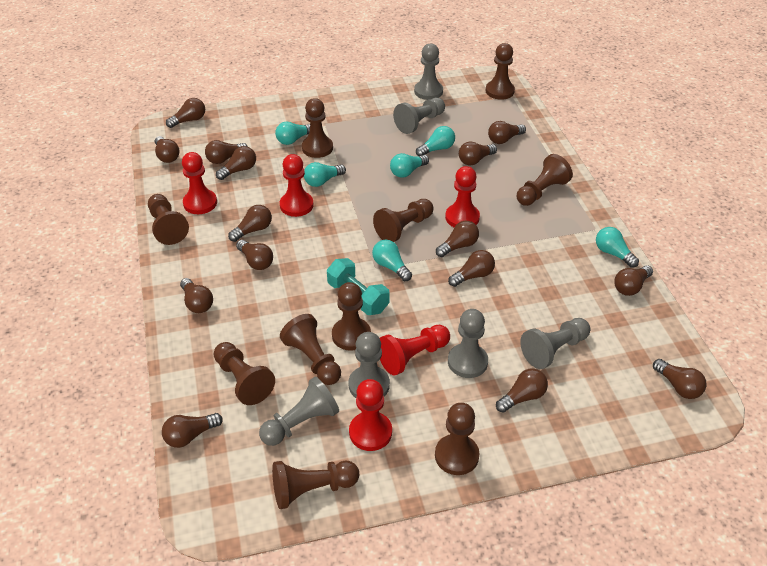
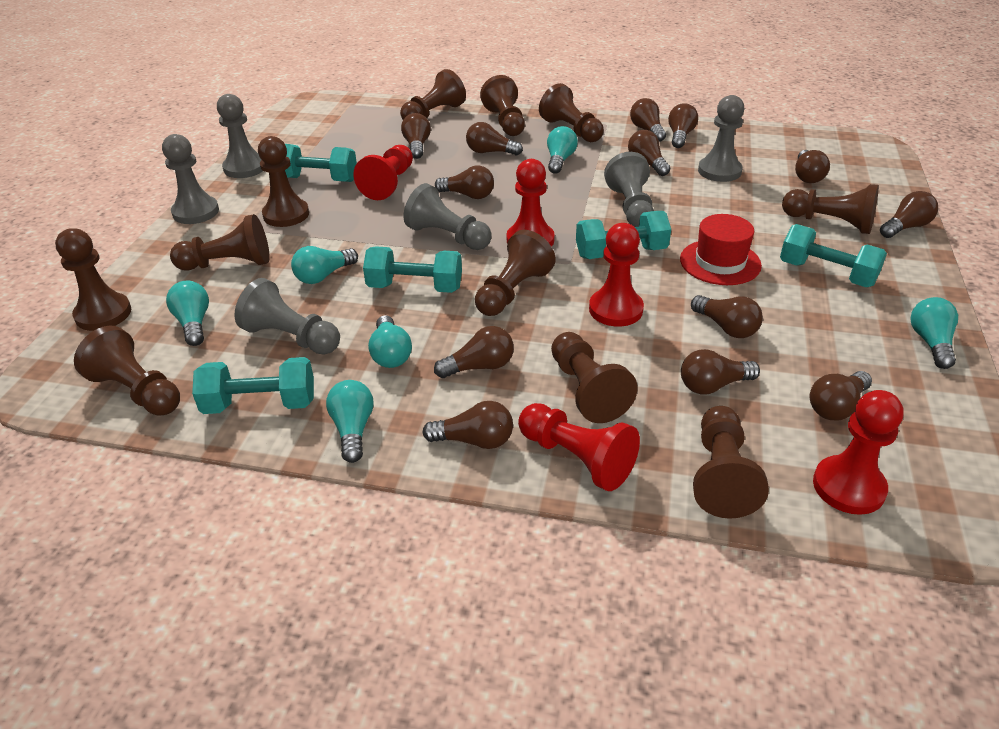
brown light bulb: [154,136,179,163] [162,413,223,448] [166,98,205,128] [180,278,213,313] [205,140,248,164] [216,146,256,180] [228,205,272,242] [236,240,273,270] [436,221,479,257] [448,250,495,287] [459,142,497,165] [488,121,526,144] [496,368,548,413] [614,266,653,296] [653,359,706,399] = 15 -> [401,113,431,159] [422,401,513,449] [434,326,514,378] [435,165,494,199] [466,122,523,155] [628,130,670,176] [630,98,666,142] [668,103,698,148] [681,349,760,394] [691,295,763,338] [795,150,830,183] [810,371,872,420] [880,191,938,238] = 13
brown pawn: [148,194,189,245] [214,342,275,405] [272,460,359,509] [280,314,341,385] [302,98,333,158] [332,282,371,351] [373,199,433,242] [435,403,479,475] [486,43,515,100] [517,154,573,206] = 10 -> [55,228,131,331] [74,326,180,416] [170,214,270,271] [258,136,309,227] [400,69,466,120] [475,230,556,316] [480,75,525,136] [539,83,604,142] [551,332,637,423] [693,406,769,519] [782,184,879,234] = 11
red hat: none = 0 -> [680,214,762,285] = 1
turquoise dumbbell: [327,258,390,315] = 1 -> [192,357,314,414] [285,144,357,182] [363,246,462,293] [576,211,671,259] [780,224,887,287] = 5

